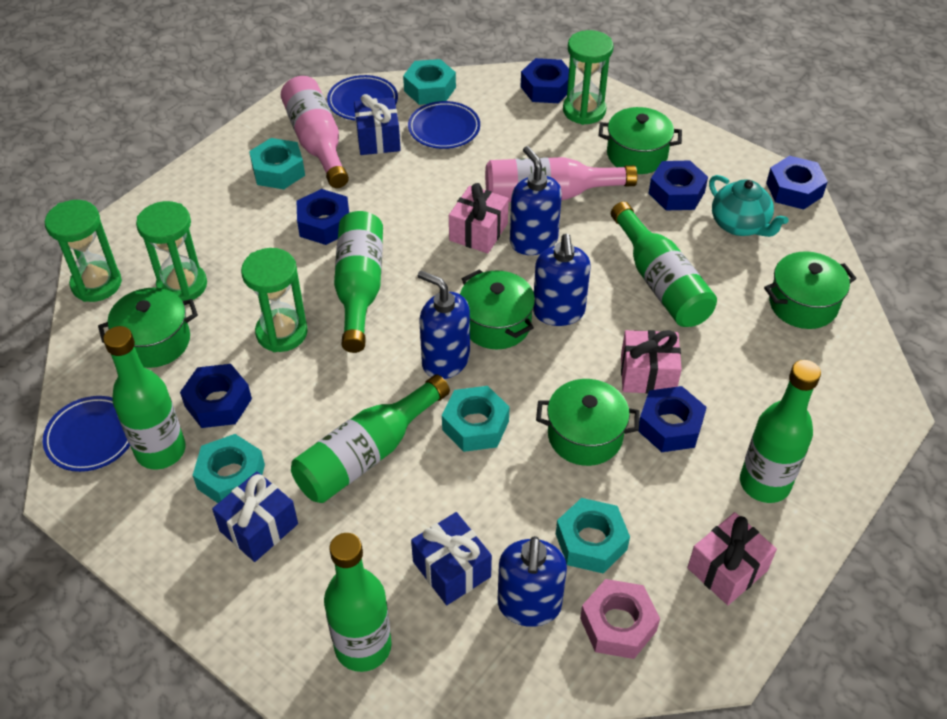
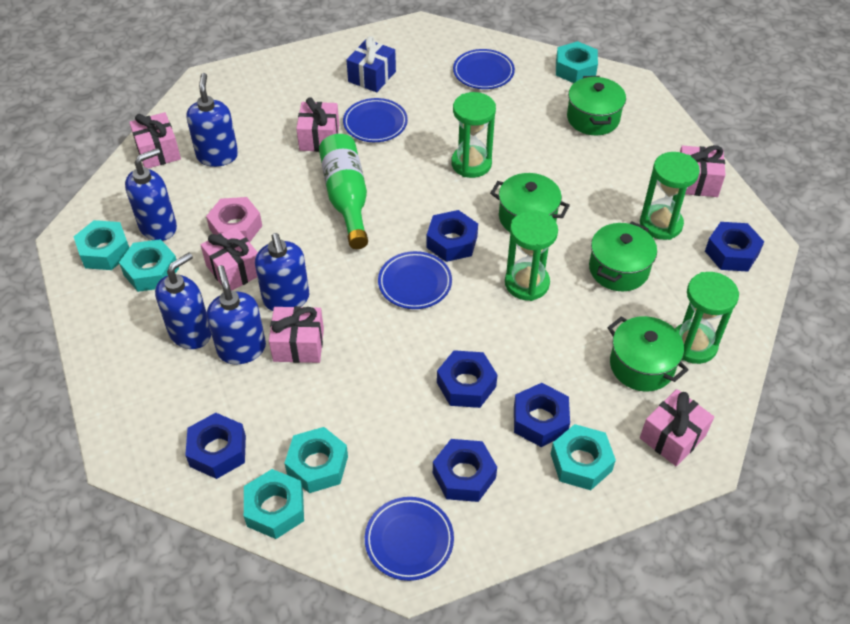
blue gift: [212,471,298,562] [354,94,401,155] [411,512,492,605] = 3 -> [347,36,396,92] = 1
blue plate: [43,396,130,472] [327,75,398,121] [408,101,480,149] = 3 -> [343,98,408,142] [365,497,454,581] [378,251,452,309] [453,49,515,89] = 4
blue soap dispenser: [417,271,470,379] [498,536,567,627] [510,146,562,255] [533,234,590,326] = 4 -> [125,148,177,241] [155,252,211,349] [186,73,238,167] [207,265,266,364] [255,233,310,311] = 5
green bottle: [103,326,186,470] [291,374,450,503] [324,533,392,672] [334,211,383,353] [611,202,717,327] [740,360,821,503] = 6 -> [319,134,368,249] = 1
green pot: [98,288,198,368] [460,269,535,349] [536,379,640,466] [598,107,682,174] [764,251,857,329] = 5 -> [490,173,570,232] [567,76,626,135] [589,221,657,291] [607,316,689,392] = 4
pink bottle: [281,76,349,188] [485,157,637,202] = 2 -> none = 0
pink gift: [449,183,509,254] [621,330,682,394] [687,512,777,605] = 3 -> [129,112,181,168] [201,227,258,290] [269,306,324,363] [296,97,339,152] [640,389,714,466] [680,145,725,197] = 6
turquoise nut: [193,434,265,503] [249,138,305,189] [403,59,456,105] [442,386,510,452] [556,498,630,573] = 5 -> [74,220,129,270] [119,239,179,292] [244,469,304,539] [284,427,348,493] [551,424,616,490] [556,41,598,83] = 6
turquoise teapot: [709,175,788,237] = 1 -> none = 0

